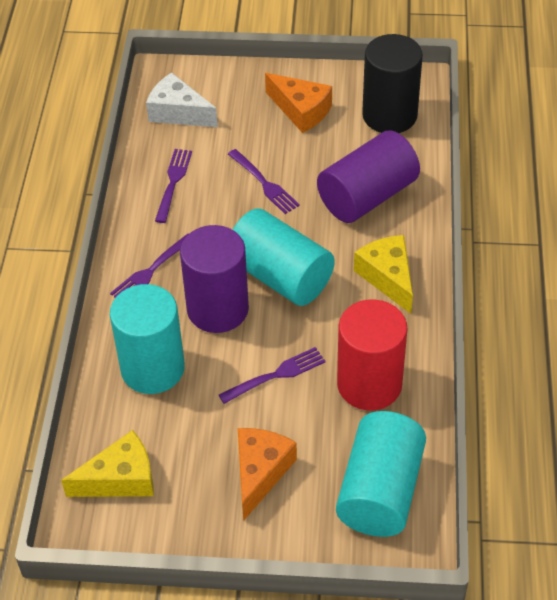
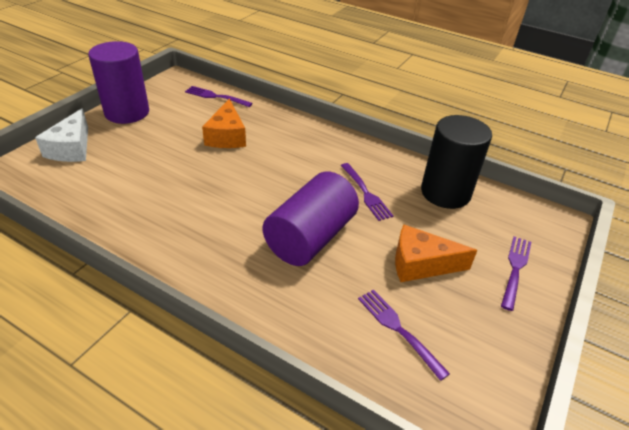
red cylinder: [337,299,407,410] = 1 -> none = 0
turquoise cylinder: [110,284,185,394] [233,208,335,306] [336,411,426,537] = 3 -> none = 0
yellow cheese: [61,430,154,497] [354,235,413,314] = 2 -> none = 0

